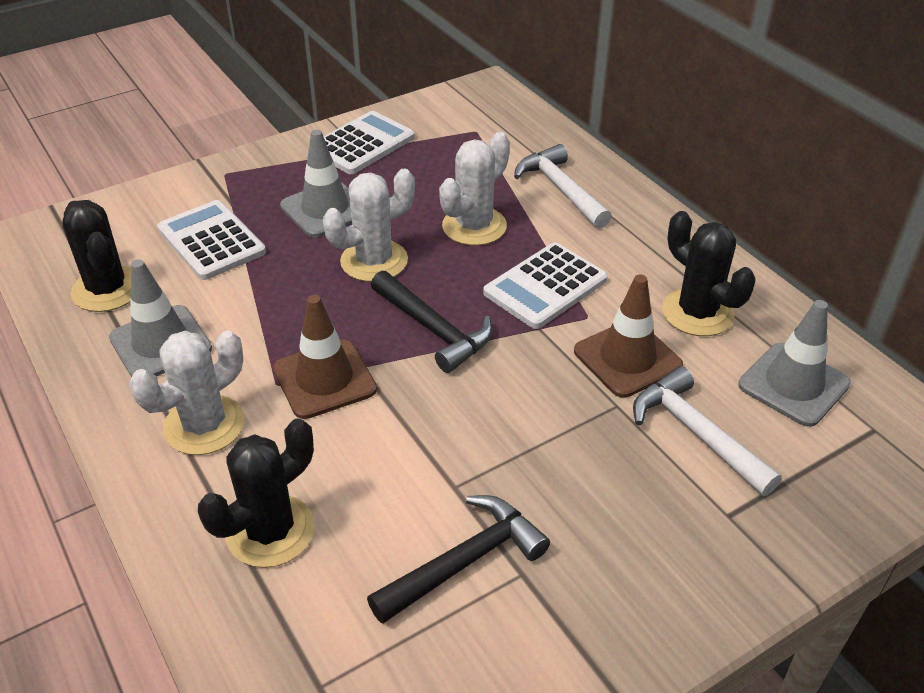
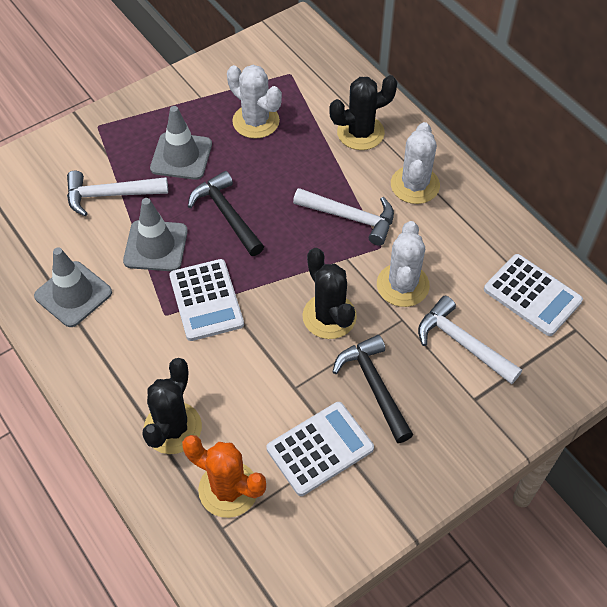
brown traffic cone: [273,295,377,419] [574,274,683,398] = 2 -> none = 0
orange cactus: none = 0 -> [182,435,266,518] = 1
white hammer: [514,144,612,229] [633,366,782,496] = 2 -> [67,171,168,216] [293,188,394,246] [418,296,522,384] = 3

